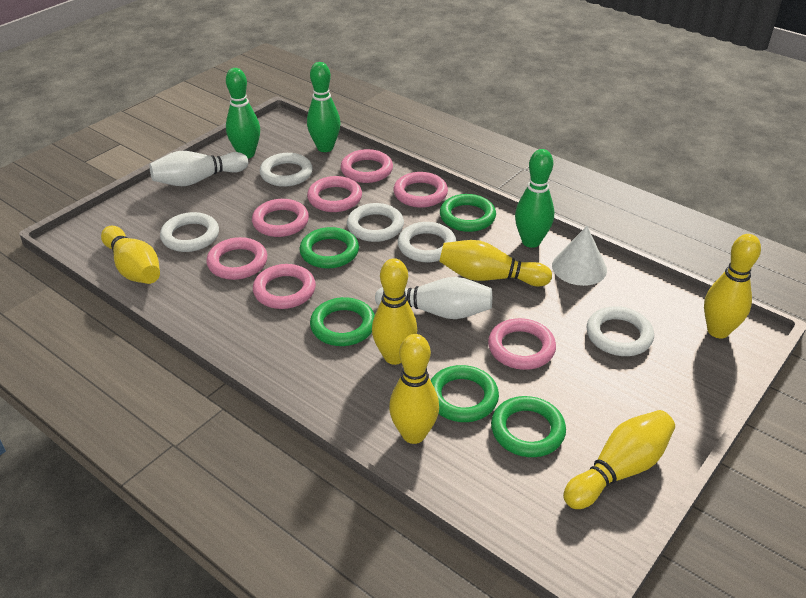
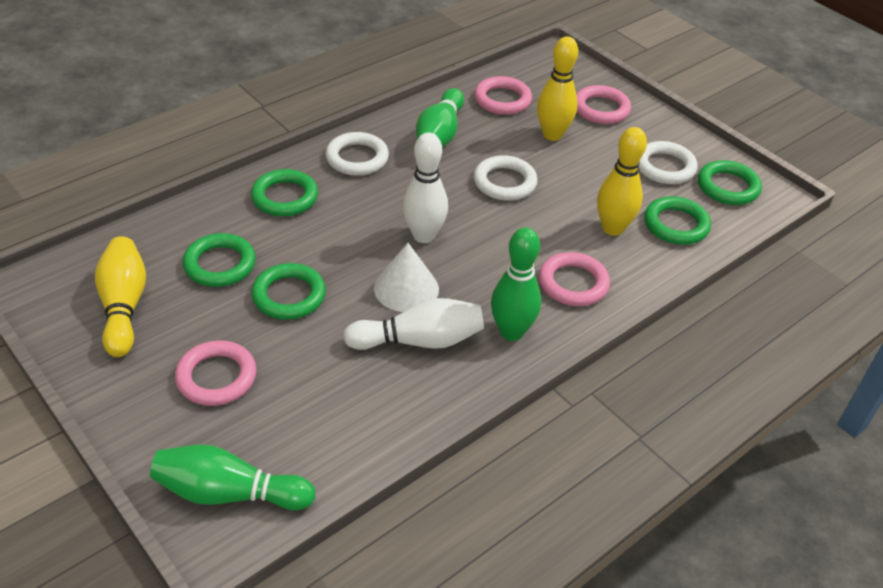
pink ring: [206,237,267,280] [252,199,309,237] [253,264,316,309] [307,176,362,212] [341,149,393,183] [393,172,448,208] [488,318,556,370] = 7 -> [175,341,257,406] [474,76,532,115] [539,252,610,306] [576,85,631,124] = 4
white ring: [160,212,219,252] [260,153,313,187] [347,203,404,242] [398,222,456,262] [587,306,654,356] = 5 -> [326,132,389,176] [474,155,538,201] [639,141,698,184] = 3
yellow bowling pin: [101,226,160,284] [372,258,417,365] [389,334,439,444] [439,240,552,287] [563,410,675,509] [704,234,761,339] = 6 -> [95,236,146,357] [537,36,578,141] [597,127,647,236] = 3

